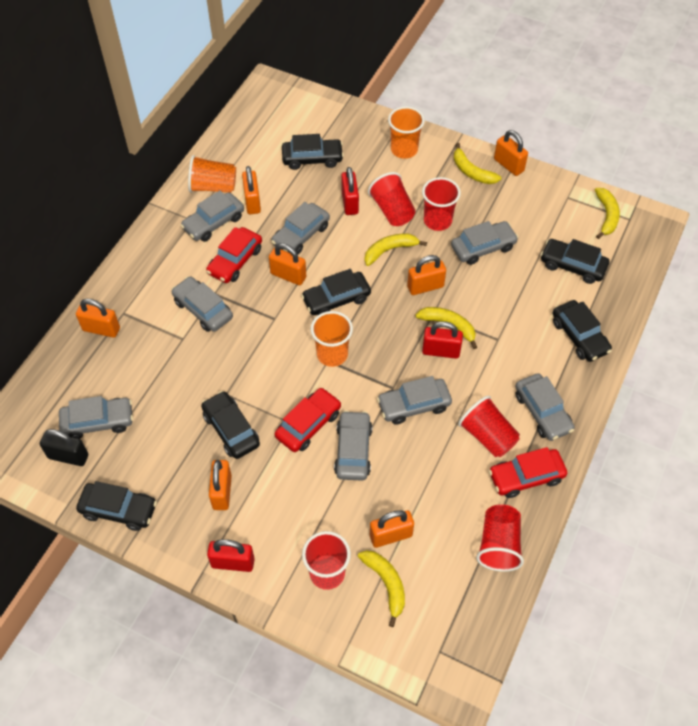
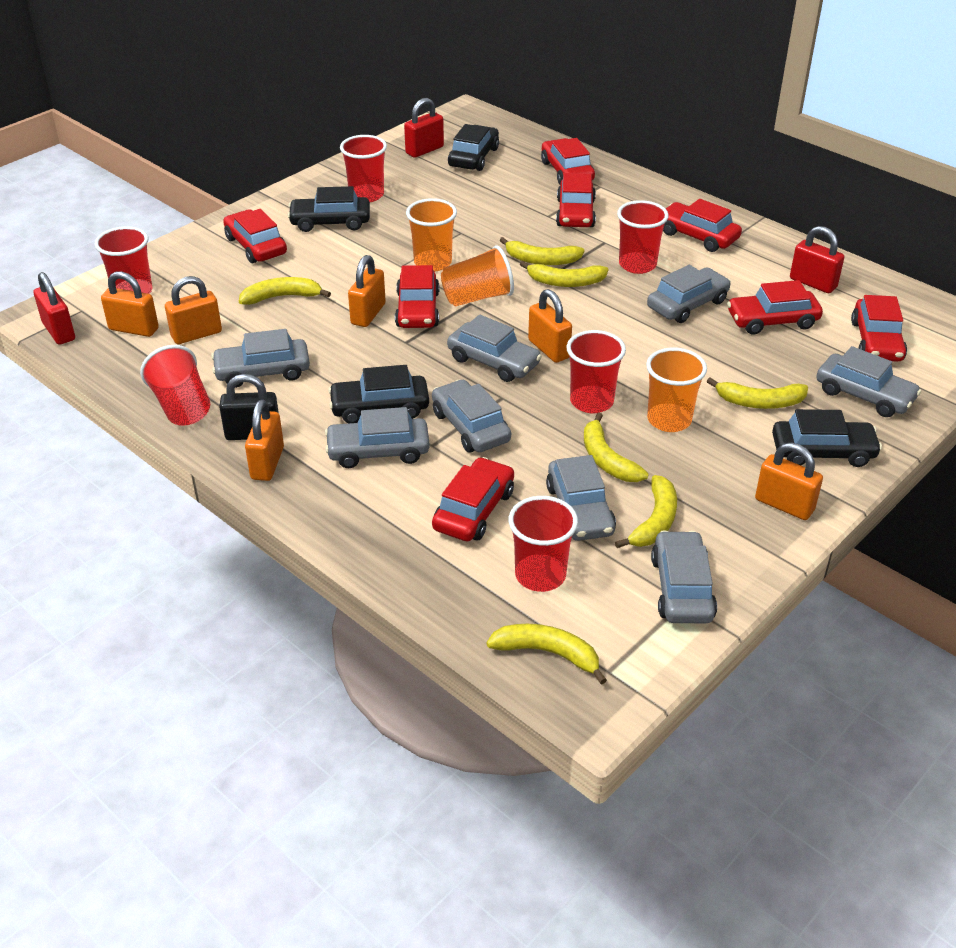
black car: [76,481,157,531] [201,391,260,459] [282,134,344,170] [301,269,371,315] [541,239,609,284] [553,300,612,362] = 6 -> [288,186,370,232] [328,365,429,423] [448,124,499,171] [772,409,882,467] = 4
orange padlock: [76,299,120,338] [209,460,232,510] [242,166,261,214] [269,243,306,285] [370,510,414,548] [407,255,446,295] [494,130,528,176] = 7 -> [101,271,159,337] [165,276,222,344] [245,399,284,481] [348,255,386,327] [528,289,572,363] [755,443,823,520] = 6
red car: [206,227,262,283] [275,388,341,452] [489,447,568,498] = 3 -> [223,209,287,263] [395,265,439,328] [432,457,514,541] [541,138,595,185] [556,173,596,227] [663,199,742,252] [727,280,823,335] [851,295,907,362] = 8
red cup: [302,531,351,590] [368,172,416,226] [422,177,461,231] [458,396,520,457] [476,504,524,572] = 5 -> [95,226,152,294] [140,345,210,426] [340,135,387,202] [509,496,578,592] [567,330,626,413] [617,200,669,274] = 6
yellow banana: [358,550,405,627] [365,234,427,266] [415,307,477,349] [454,143,501,184] [595,188,620,239] = 5 -> [239,277,331,305] [486,624,607,685] [500,237,585,265] [520,261,608,287] [584,412,649,482] [615,475,677,548] [707,378,808,409] = 7

